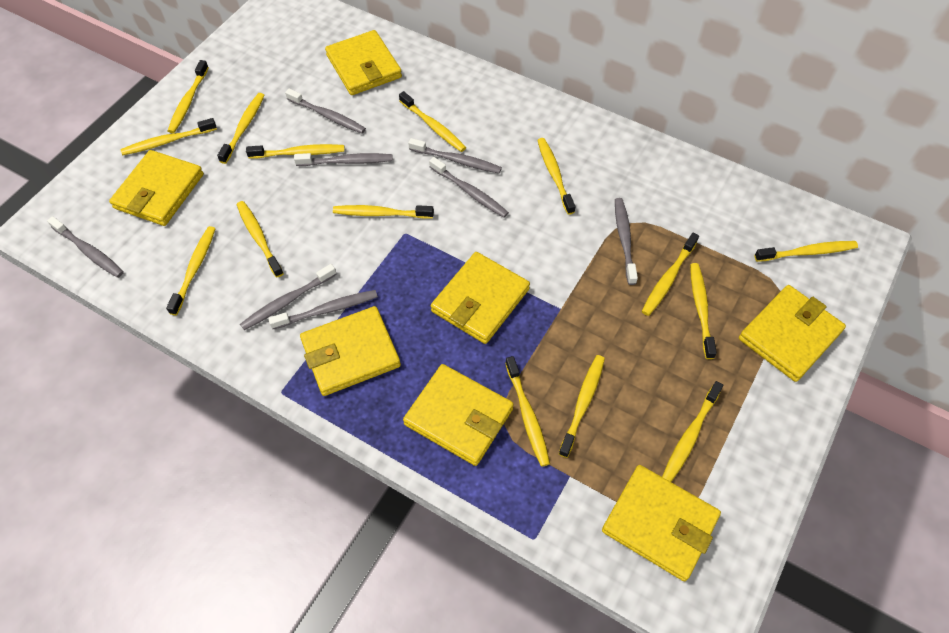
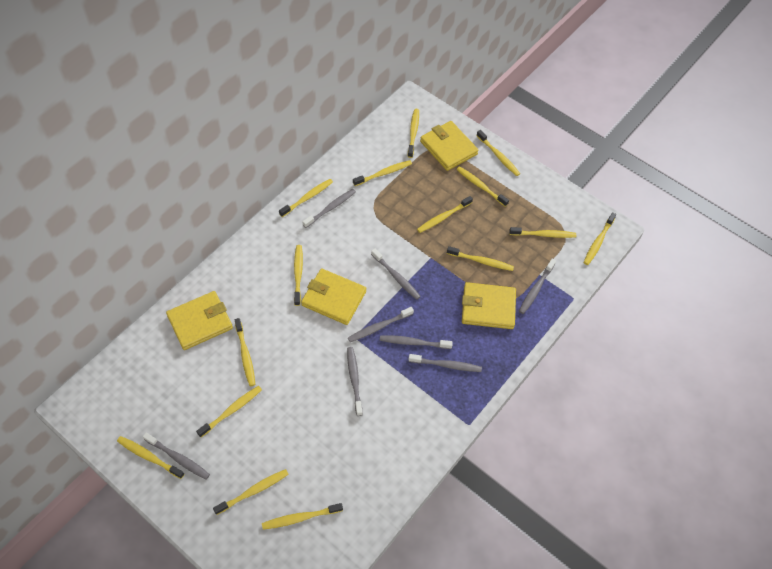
yellow wallet: [109,150,204,226] [300,306,401,396] [325,30,402,95] [403,364,514,466] [431,252,530,344] [602,465,721,581] [739,285,846,382] = 7 -> [166,291,233,350] [301,269,366,325] [420,121,479,171] [462,282,516,329] = 4

